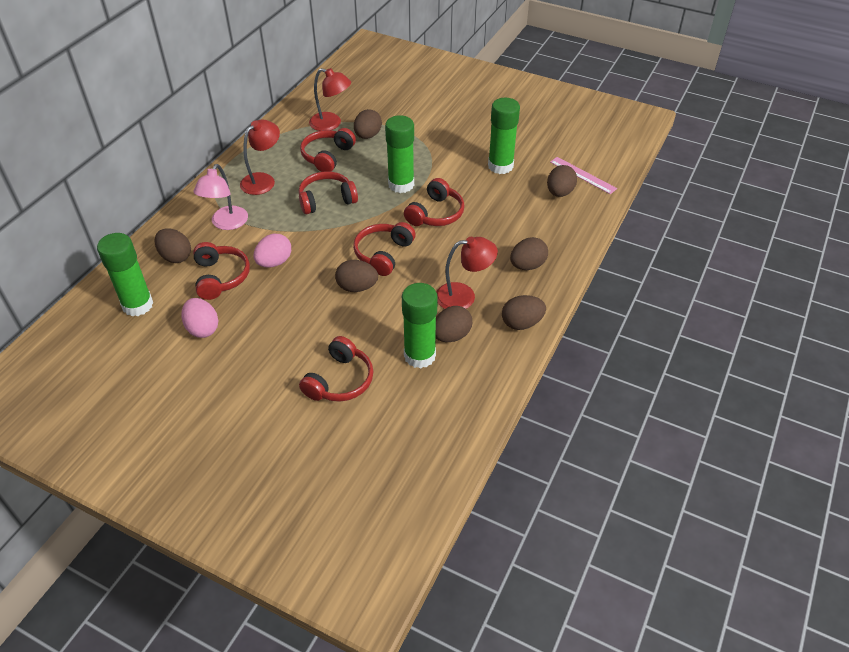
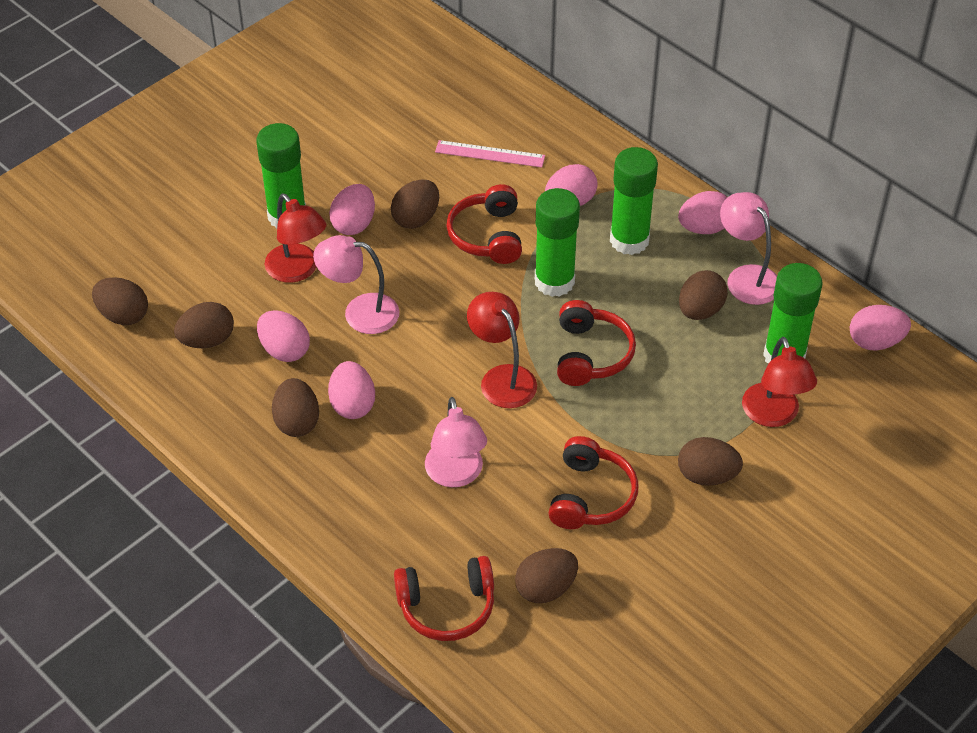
pink egg: [181,298,218,338] [253,234,291,268] = 2 -> [257,310,310,362] [328,361,375,419] [329,184,375,235] [545,164,598,206] [678,191,728,234] [850,305,911,351] = 6
pink lamp: [193,164,248,230] = 1 -> [313,235,399,334] [425,397,487,487] [720,192,777,305] = 3
red headphones: [193,242,250,300] [299,171,358,214] [299,336,373,402] [300,128,356,172] [353,222,416,276] [404,178,465,226] = 6 -> [394,556,494,641] [446,184,522,264] [549,436,638,529] [557,300,636,386] = 4

